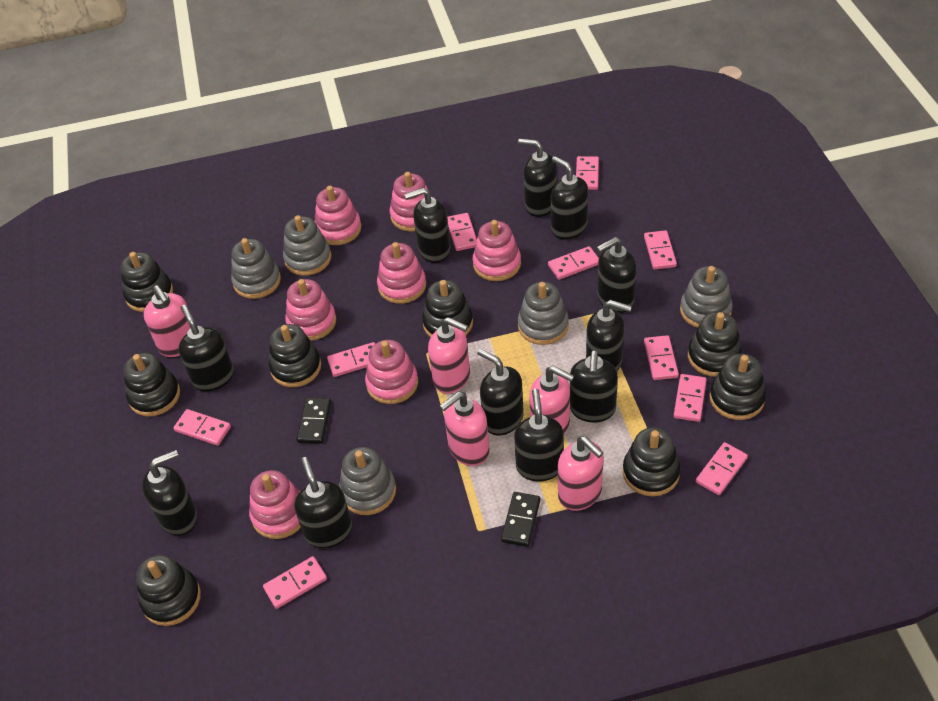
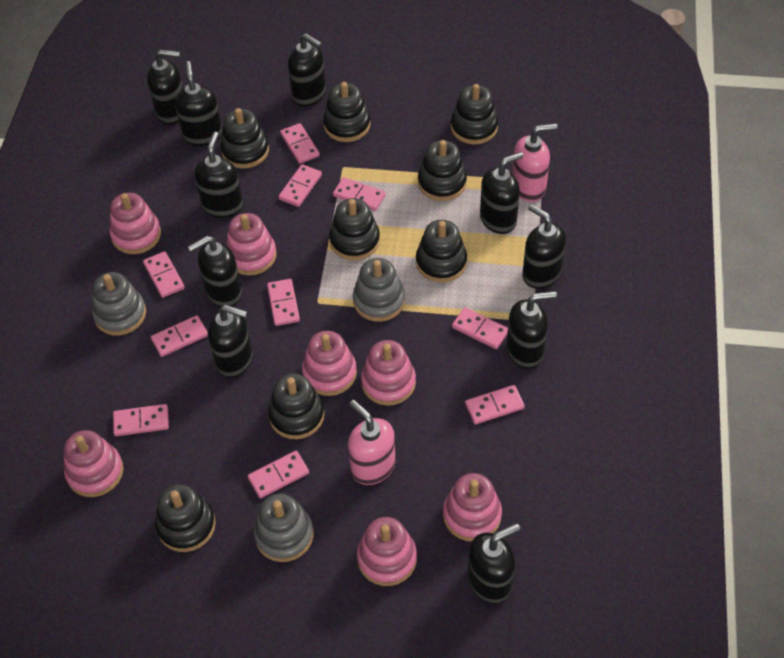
black domino: [297,398,331,444] [501,492,541,547] = 2 -> none = 0
black soap dispenser: [142,450,198,536] [178,305,234,392] [294,457,352,549] [404,188,451,263] [477,349,524,435] [514,389,564,481] [518,139,557,217] [551,156,588,240] [570,350,618,422] [586,300,632,371] [597,237,637,313] = 11 -> [147,49,183,125] [175,61,222,146] [188,236,242,307] [194,132,243,218] [208,305,253,378] [288,33,326,107] [467,523,520,604] [480,152,524,234] [506,291,557,369] [522,204,566,289] = 10
grey stacking toy: [231,238,281,299] [283,215,331,276] [339,447,396,515] [518,282,569,345] [680,266,733,328] = 5 -> [92,272,146,336] [254,493,314,562] [353,258,405,322] = 3
pink soap dispenser: [144,285,190,357] [428,317,470,394] [440,391,489,466] [529,366,574,434] [558,436,604,511] = 5 -> [348,400,396,485] [512,123,558,202] = 2

